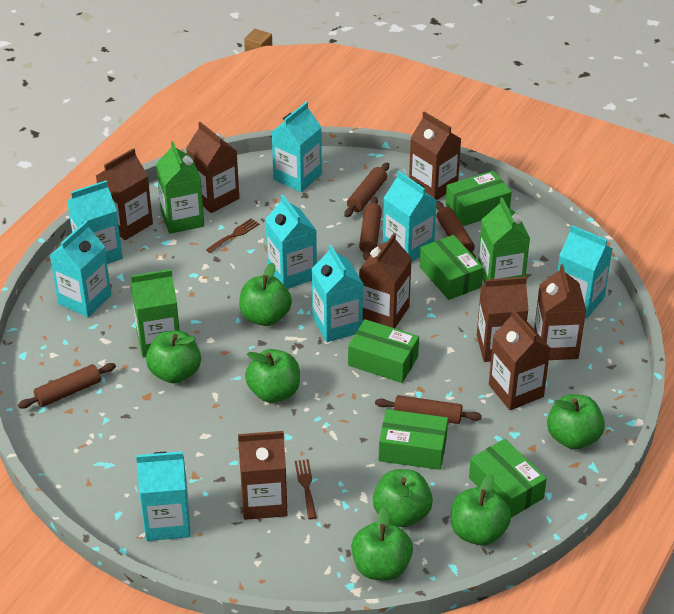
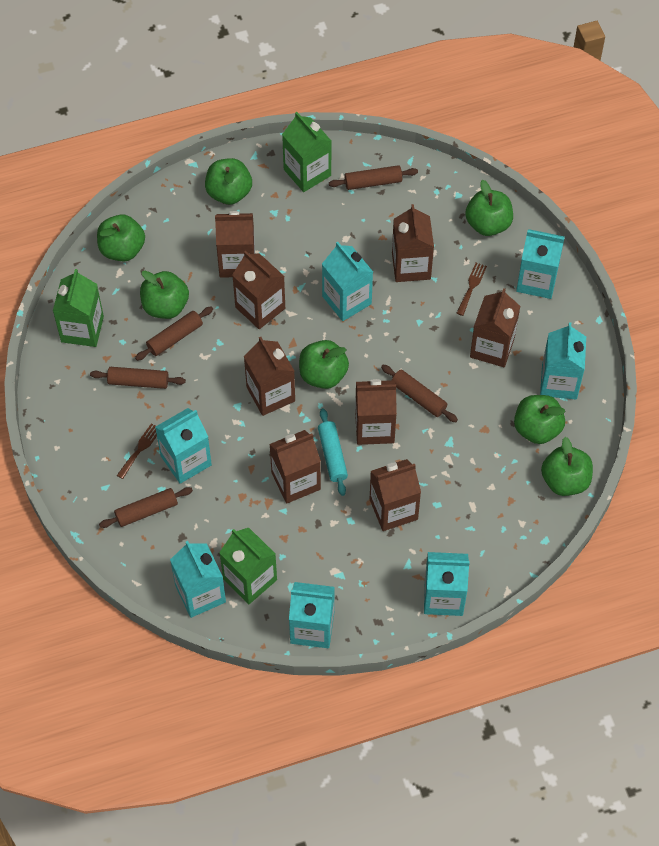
green box: [348,319,419,383] [379,409,448,470] [420,235,483,300] [446,171,512,226] [469,439,547,518] = 5 -> none = 0
turquoise carton: [50,221,111,317] [67,180,123,264] [136,451,190,541] [265,195,317,289] [272,102,322,192] [312,245,363,342] [383,171,437,262] [557,225,612,319] = 8 -> [155,408,212,484] [170,541,226,618] [289,582,335,648] [322,242,373,321] [424,552,470,616] [516,229,565,299] [540,322,586,399] = 7
turquoise rolling pin: none = 0 -> [318,408,348,496] = 1

